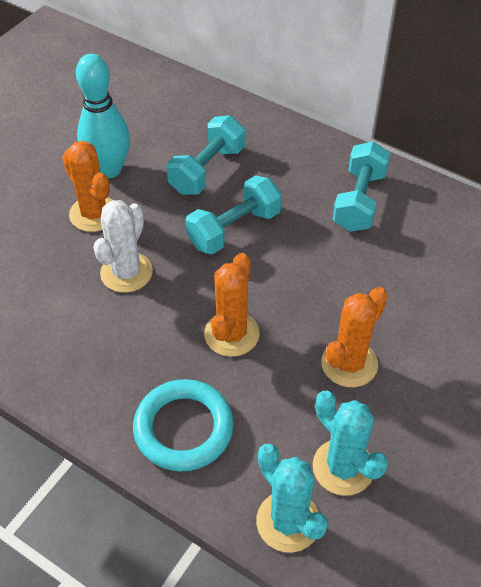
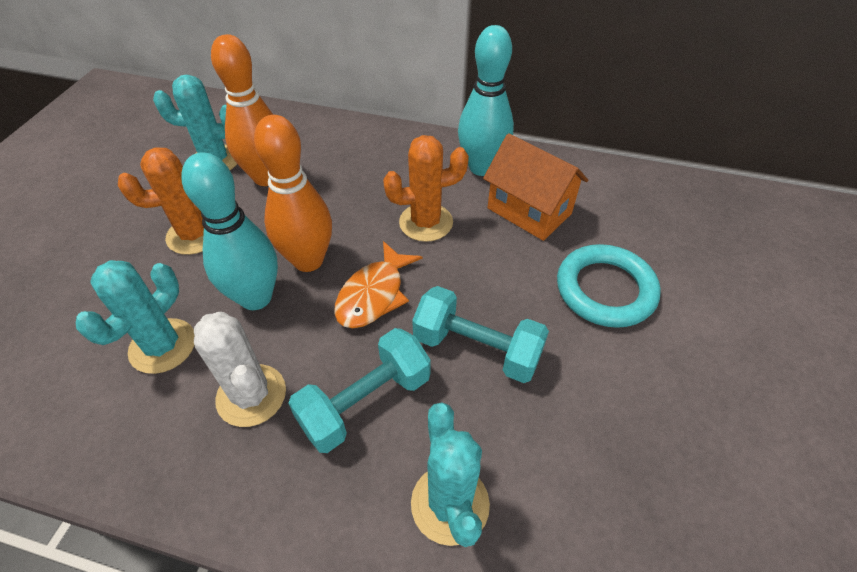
orange bowling pin: none = 0 -> [211,34,273,186] [254,115,332,272] = 2
orange cactus: [62,141,112,232] [204,253,260,357] [321,287,388,387] = 3 -> [118,147,204,255] [383,135,469,242] = 2
orange fish: none = 0 -> [334,241,422,328] = 1
orange house: none = 0 -> [483,133,588,241] = 1
turquoise bowling pin: [76,54,130,179] = 1 -> [181,152,278,310] [458,25,514,176] = 2
turquoise cactus: [256,444,328,553] [313,391,388,496] = 2 -> [75,260,195,374] [153,75,237,170] [411,402,490,547] = 3
turquoise dumbbell: [167,115,245,195] [186,175,282,255] [333,141,391,232] = 3 -> [288,328,431,453] [412,286,549,383] = 2

